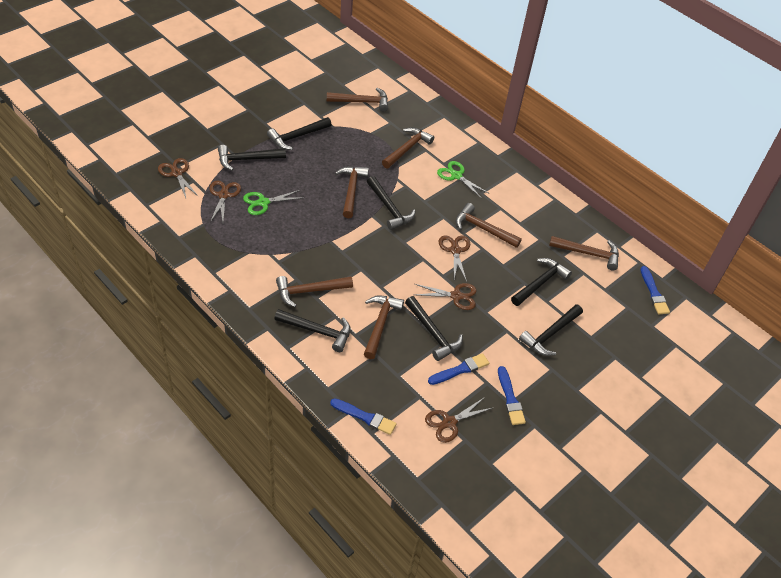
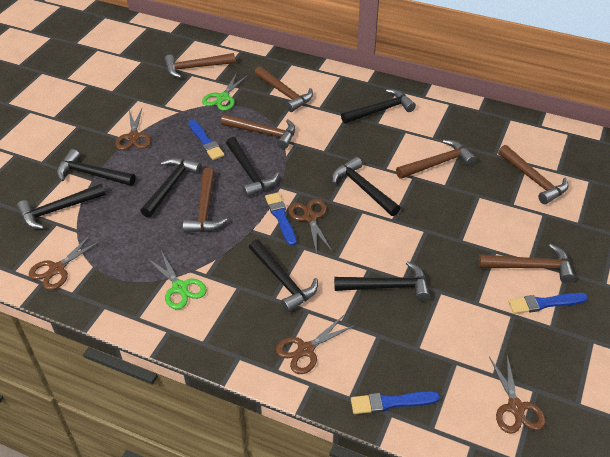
black hammer: [218,145,286,171] [267,117,332,150] [274,309,351,352] [367,176,415,230] [405,296,463,361] [511,258,572,306] [519,304,583,356] = 7 -> [17,184,106,229] [57,149,136,186] [141,158,202,218] [226,137,279,197] [249,239,318,312] [332,157,400,216] [334,262,430,301] [341,89,416,124] = 8

